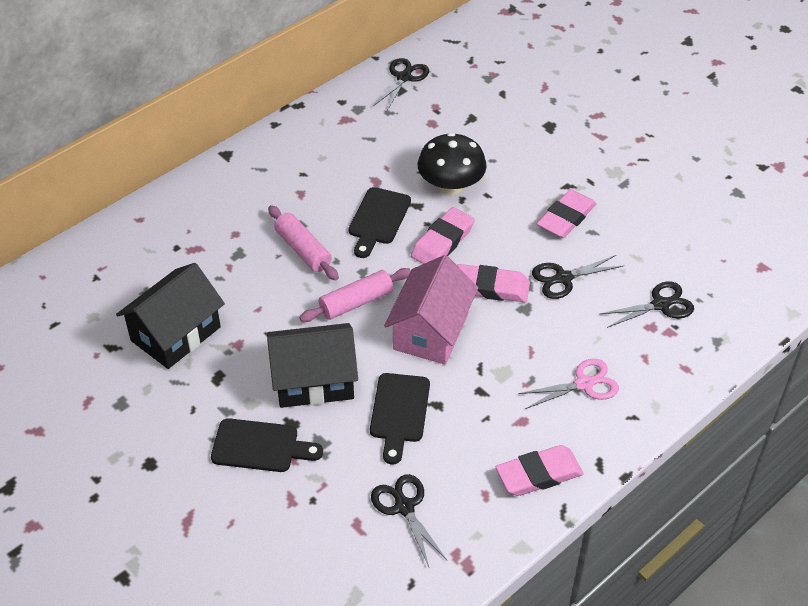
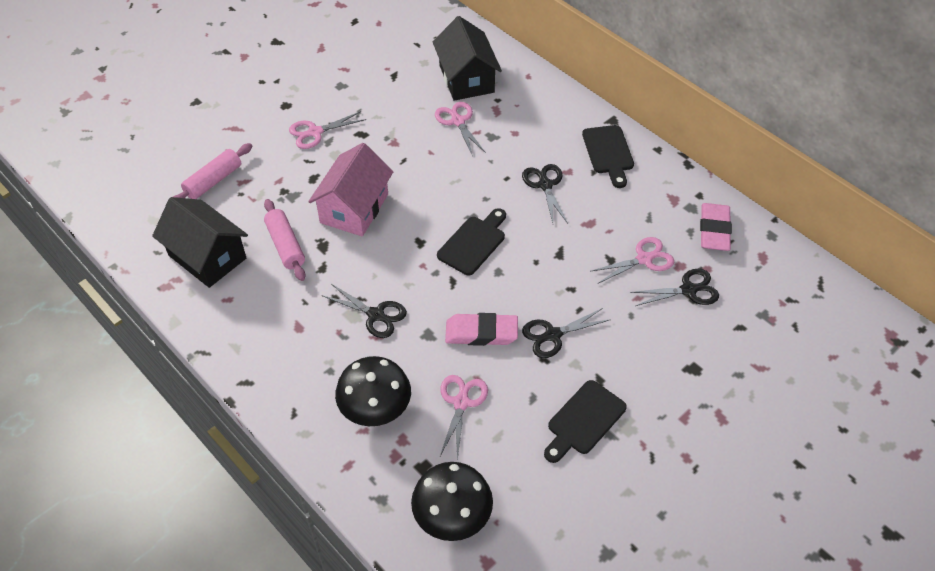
black mushroom: [418,133,487,195] = 1 -> [335,356,411,426] [411,462,493,541] = 2
pink eraser: [411,207,475,264] [457,264,530,302] [496,445,584,496] [537,189,597,238] = 4 -> [445,313,518,346] [700,203,732,251] = 2
pink scissors: [518,359,619,409] = 1 -> [289,111,366,149] [435,102,486,154] [440,375,488,461] [590,237,674,283] = 4

